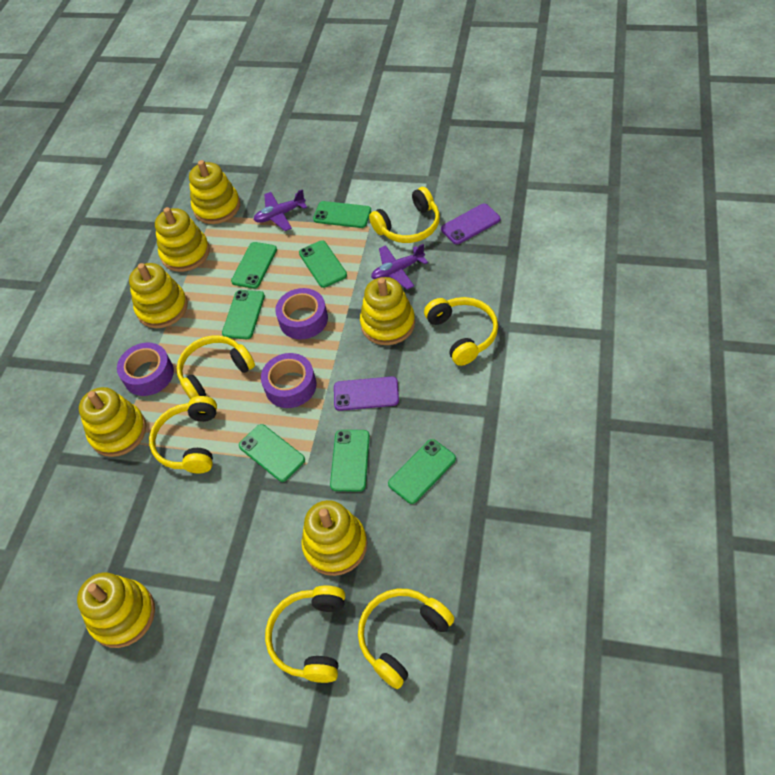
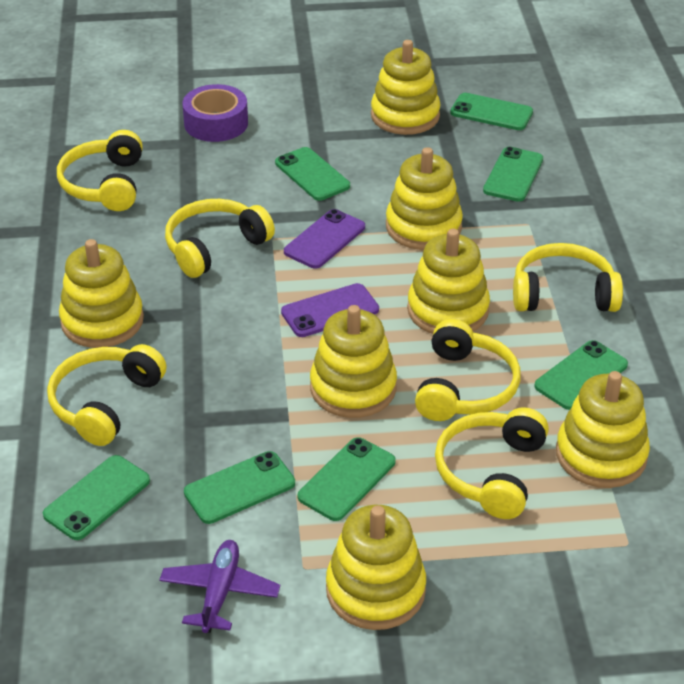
purple plane: [254,189,307,231] [371,244,428,290] = 2 -> [159,540,280,633] = 1
purple tape: [117,343,174,396] [261,353,316,408] [275,288,328,339] = 3 -> [182,84,248,142] = 1

